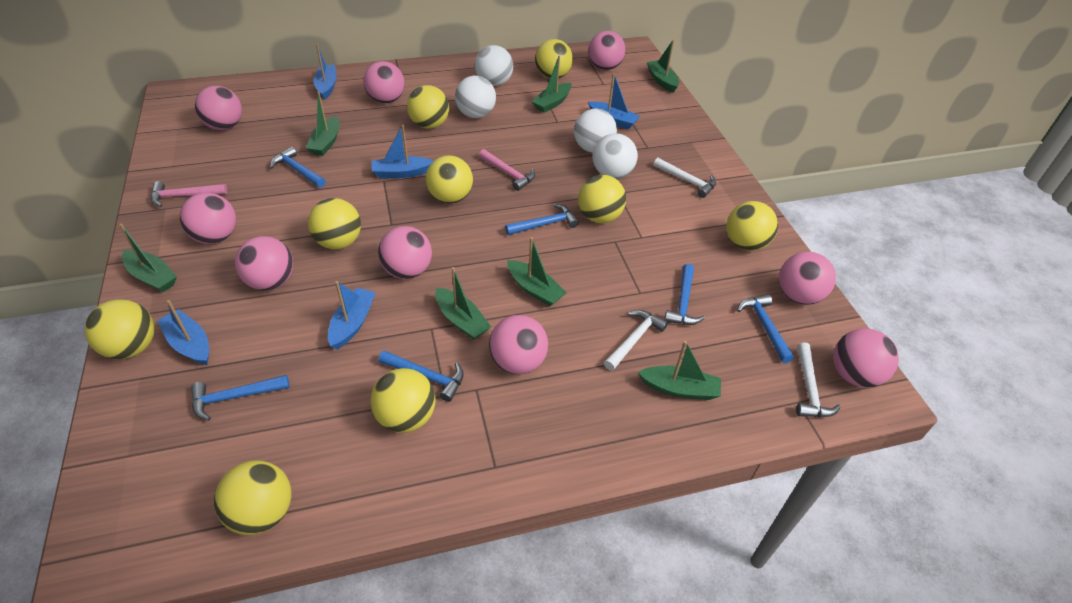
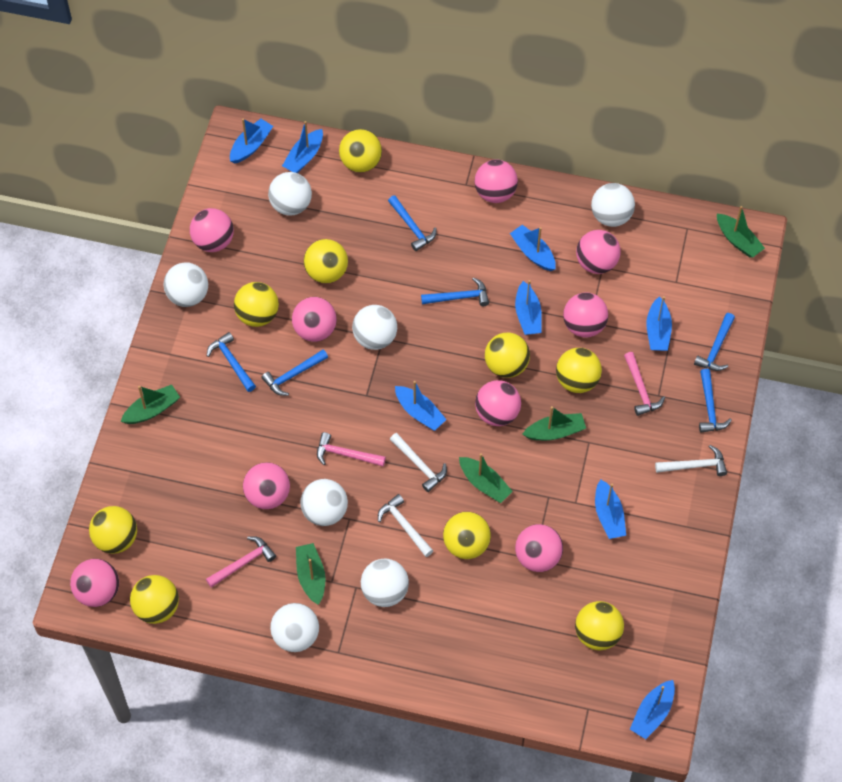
blue boat: [157,300,209,365] [313,44,337,100] [328,281,376,350] [371,125,433,178] [588,73,640,129] = 5 -> [230,118,273,164] [282,121,323,173] [395,381,447,431] [510,225,556,271] [515,280,542,335] [595,480,626,539] [630,680,675,739] [646,296,672,351] = 8
green boat: [119,223,177,292] [306,92,340,156] [435,267,491,340] [507,237,567,306] [531,55,572,113] [638,341,721,400] [647,40,679,93] = 7 -> [120,385,180,424] [296,543,326,605] [459,453,513,503] [523,406,586,441] [717,206,765,258] = 5
pink hammer: [151,181,227,207] [479,149,535,191] = 2 -> [206,536,276,588] [317,432,386,466] [624,352,665,416] = 3
white ball: [455,75,496,118] [475,45,513,86] [574,108,617,153] [593,133,638,179] = 4 -> [163,262,208,307] [268,172,312,216] [270,603,319,652] [300,479,348,526] [352,305,397,350] [361,559,409,607] [591,183,635,227] = 7

